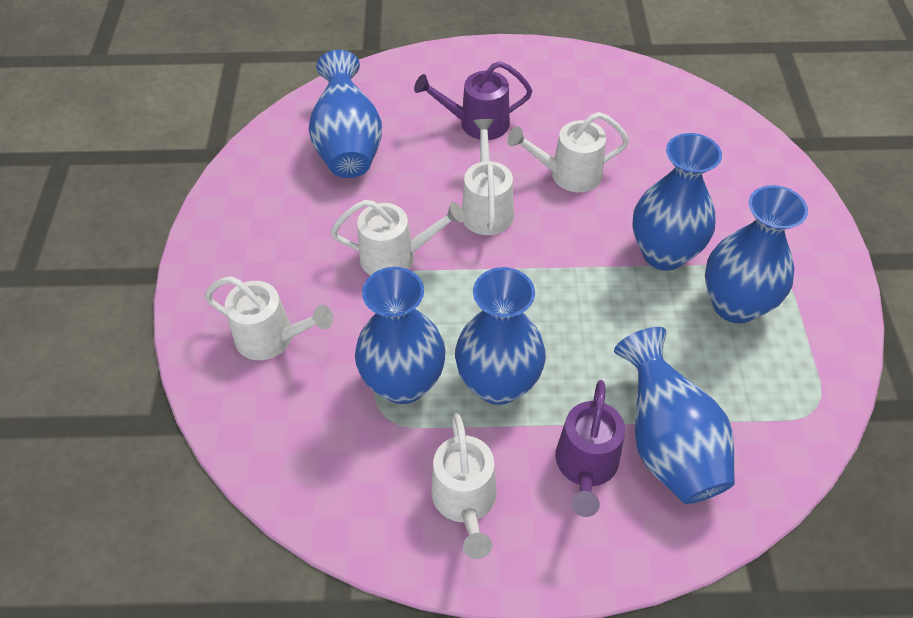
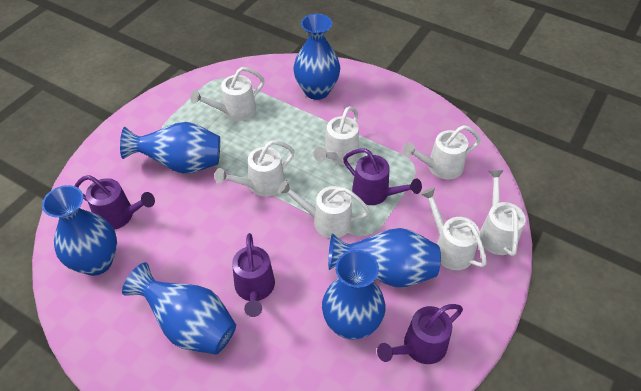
purple watering can: [414,61,532,140] [556,380,625,517] = 2 -> [74,175,155,230] [232,233,275,317] [343,148,422,205] [377,304,463,364] = 4
white watering can: [205,276,333,360] [331,200,465,275] [431,413,497,559] [462,119,514,235] [507,112,629,192] = 5 -> [190,67,265,121] [215,141,295,197] [278,180,370,238] [313,106,359,165] [403,125,481,179] [421,187,487,270] [480,170,526,256] = 7

